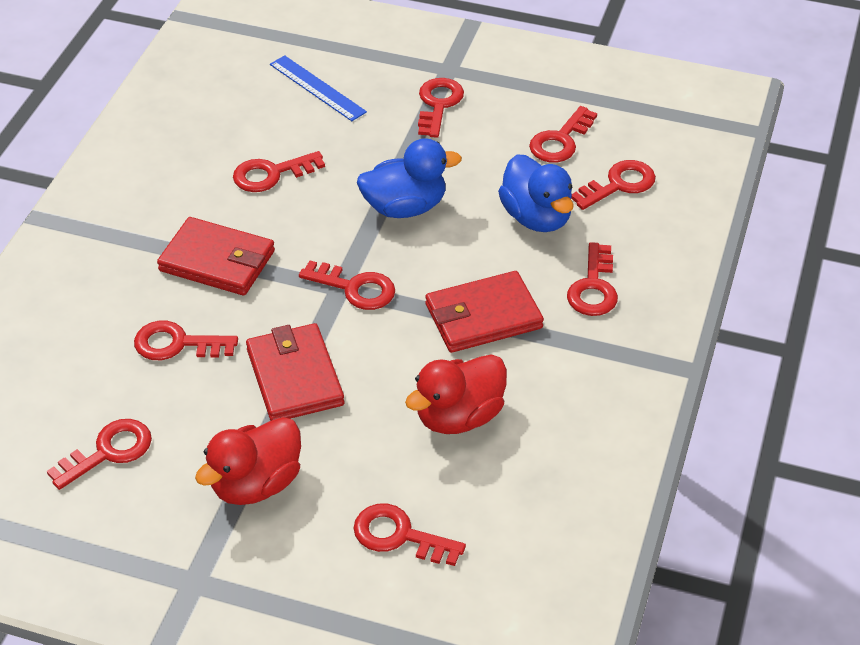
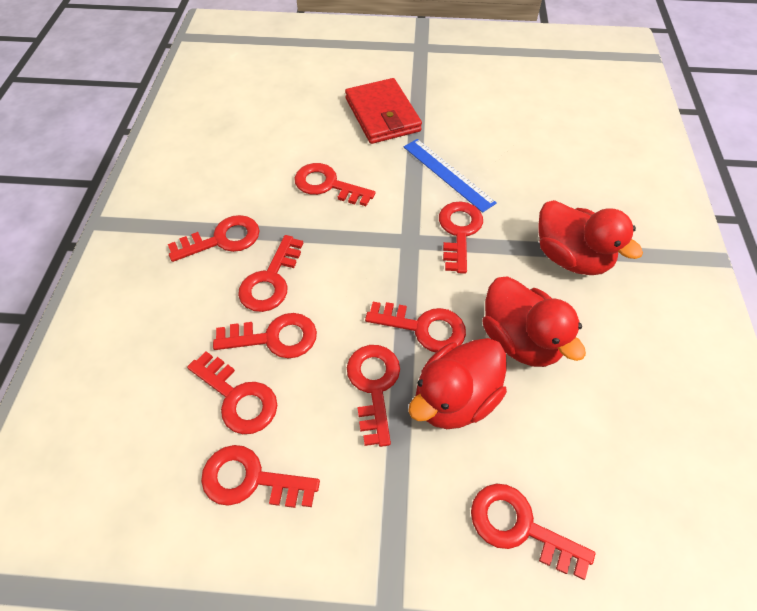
blue duck: [357,138,462,218] [498,154,574,232] = 2 -> none = 0
red duck: [195,417,301,505] [405,354,507,434] = 2 -> [408,338,507,429] [483,276,586,367] [538,200,643,275] = 3
red key: [47,419,152,490] [134,321,238,360] [233,151,325,192] [299,260,395,310] [354,503,466,566] [418,78,464,138] [529,106,597,163] [567,242,618,316] [571,160,656,210] = 9 -> [168,215,260,262] [187,351,277,434] [201,445,320,508] [213,313,317,358] [238,235,303,312] [294,163,375,206] [347,345,400,447] [365,302,466,352] [439,201,483,274] [471,484,595,580] = 10
red wallet: [157,217,275,296] [246,323,344,421] [425,271,544,353] = 3 -> [345,78,422,144] = 1

